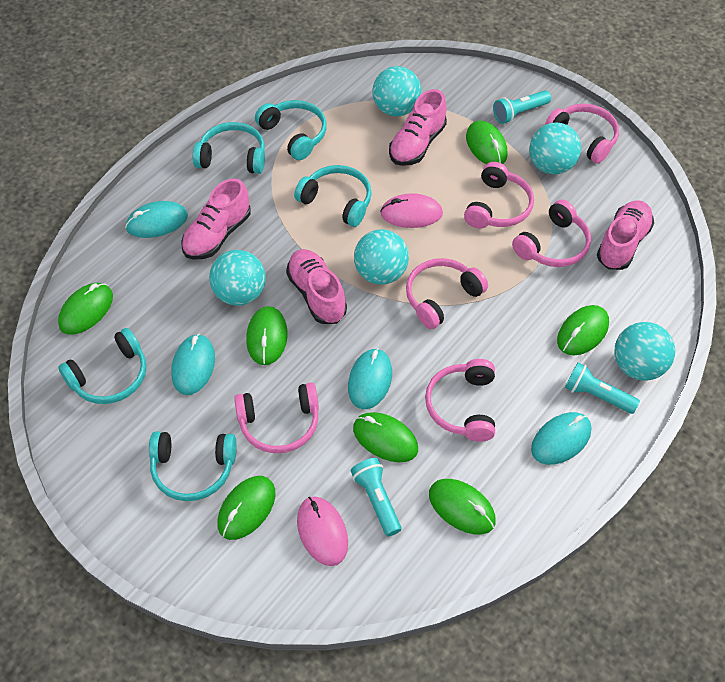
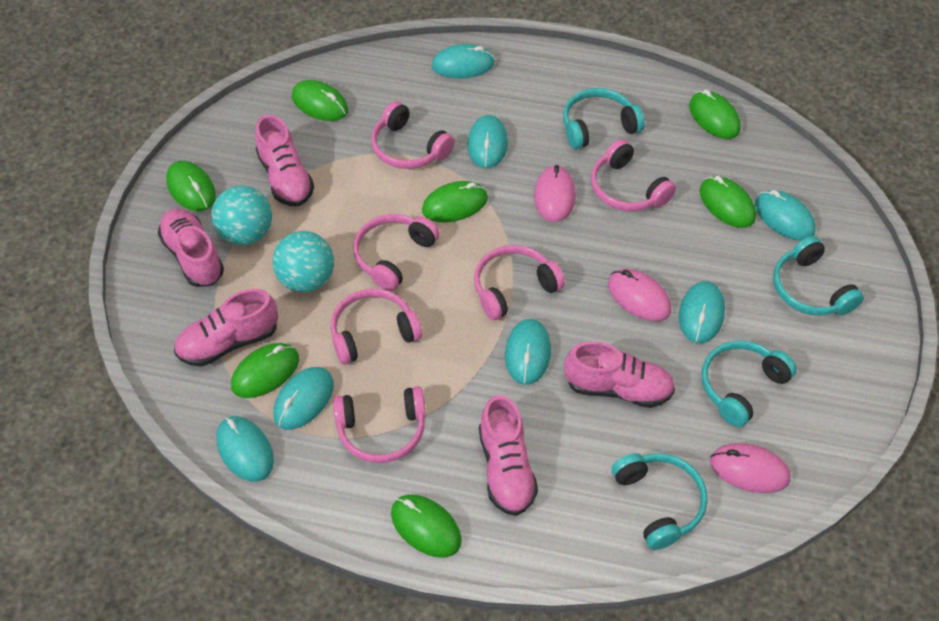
pink mouse: [297,496,348,566] [380,193,443,228] = 2 -> [534,165,576,222] [608,269,671,321] [710,443,790,493] = 3
pink shoe: [181,178,251,260] [286,249,347,324] [389,89,447,166] [597,200,654,270] = 4 -> [158,209,224,287] [174,289,278,367] [255,115,314,206] [479,395,538,516] [564,341,675,408] = 5
turquoise ball: [209,250,266,306] [354,229,409,285] [373,66,421,117] [529,122,581,175] [615,322,675,381] = 5 -> [211,185,272,246] [272,231,334,293] = 2
turquoise flashlight: [351,458,401,536] [493,90,551,124] [565,363,640,414] = 3 -> none = 0
turquoise headphones: [58,328,147,404] [149,431,237,501] [193,122,265,174] [255,100,327,160] [294,165,372,227] = 5 -> [563,88,645,149] [612,453,708,550] [702,341,797,427] [773,236,864,316] = 4
turquoise mouse: [125,201,188,238] [171,334,215,395] [348,348,392,409] [531,412,591,465] = 4 -> [216,416,274,482] [273,367,334,430] [432,44,495,79] [467,115,508,169] [505,319,551,385] [679,281,725,343] [755,190,816,241] = 7

